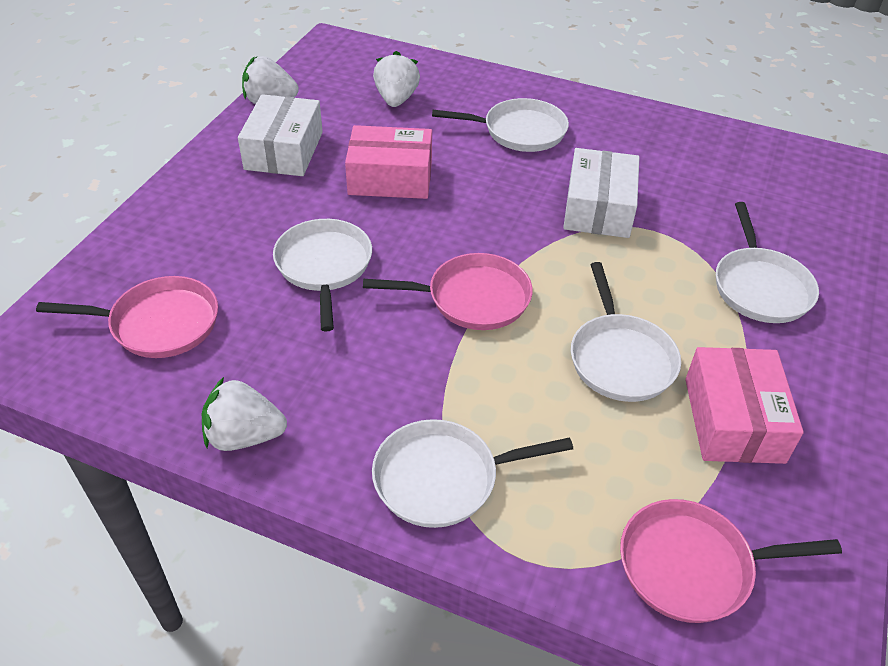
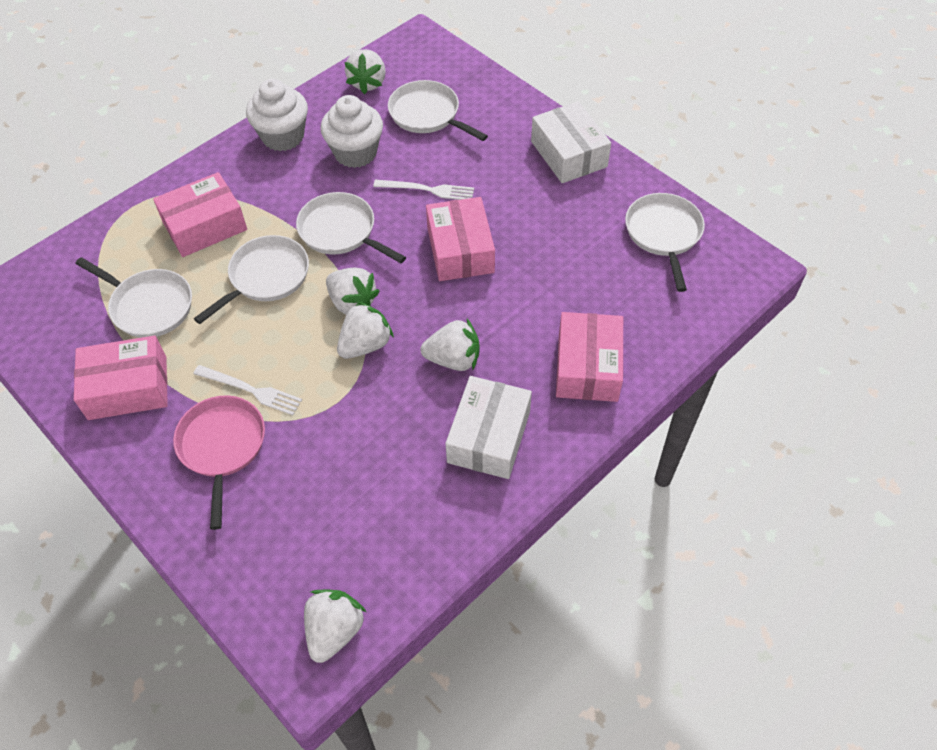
pink box: [345,125,432,199] [685,347,804,464] = 2 -> [74,336,168,420] [153,172,247,257] [426,197,495,281] [556,312,623,402] = 4
pink pan: [36,276,218,358] [363,253,533,330] [620,499,842,623] = 3 -> [173,395,265,530] = 1
white cupcake: none = 0 -> [246,79,308,151] [321,95,383,168] = 2
white fork: none = 0 -> [193,365,302,415] [373,180,474,200] = 2
white strawberry: [202,377,287,451] [242,56,299,104] [373,51,420,107] = 3 -> [304,589,366,663] [326,267,380,315] [337,302,394,359] [344,49,386,94] [420,319,480,371] = 5

